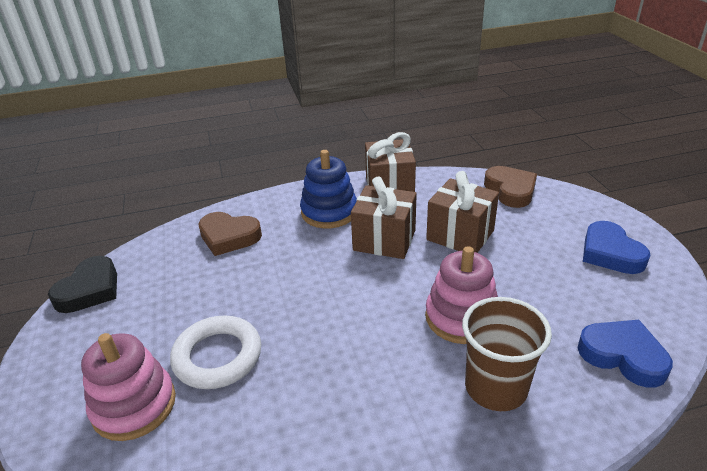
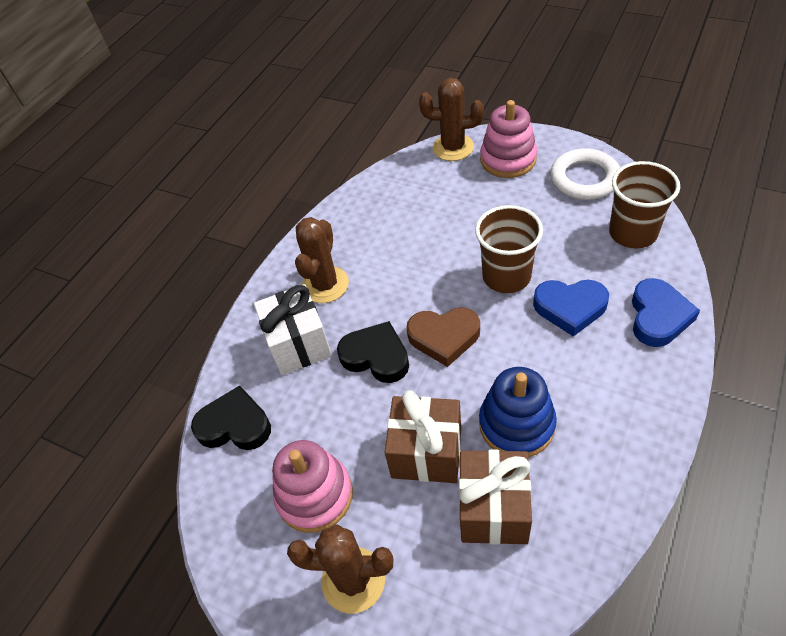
black heart: [48,256,117,313] = 1 -> [191,385,271,450] [337,321,409,383] = 2
brown cactus: none = 0 -> [287,525,393,614] [295,217,349,303] [419,78,484,161] = 3
brown cup: [462,297,552,411] = 1 -> [475,205,543,293] [609,161,680,249] = 2
brown gift: [351,176,417,259] [365,132,416,192] [426,171,499,253] = 3 -> [385,390,461,483] [459,450,532,545] = 2
brown heart: [198,212,262,256] [484,166,537,208] = 2 -> [406,307,480,367] = 1
white gift: none = 0 -> [254,284,332,375] = 1

